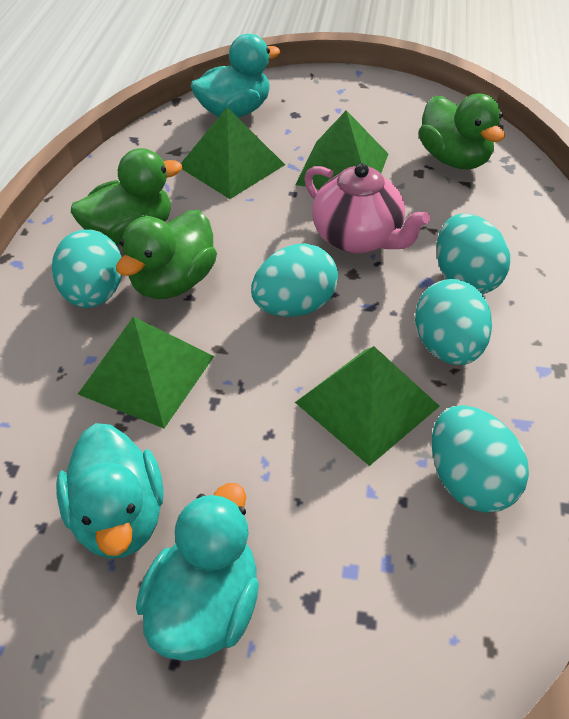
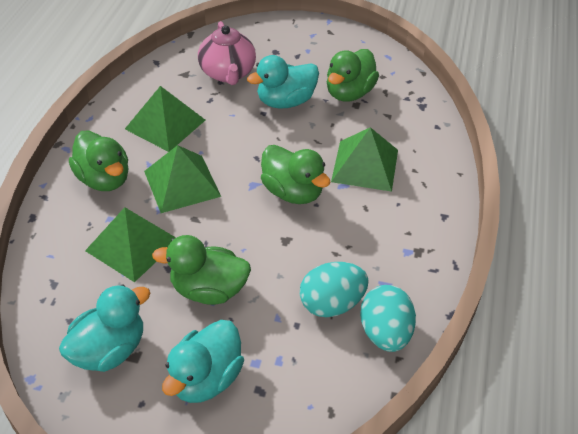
green duck: [71,148,182,245] [116,210,217,299] [419,94,505,169] = 3 -> [69,131,129,191] [152,235,251,305] [261,145,331,204] [327,49,379,102] = 4
turquoise egg: [52,229,122,308] [251,243,338,317] [415,279,492,365] [432,405,529,513] [437,214,510,294] = 5 -> [300,262,369,317] [360,285,416,352] = 2

